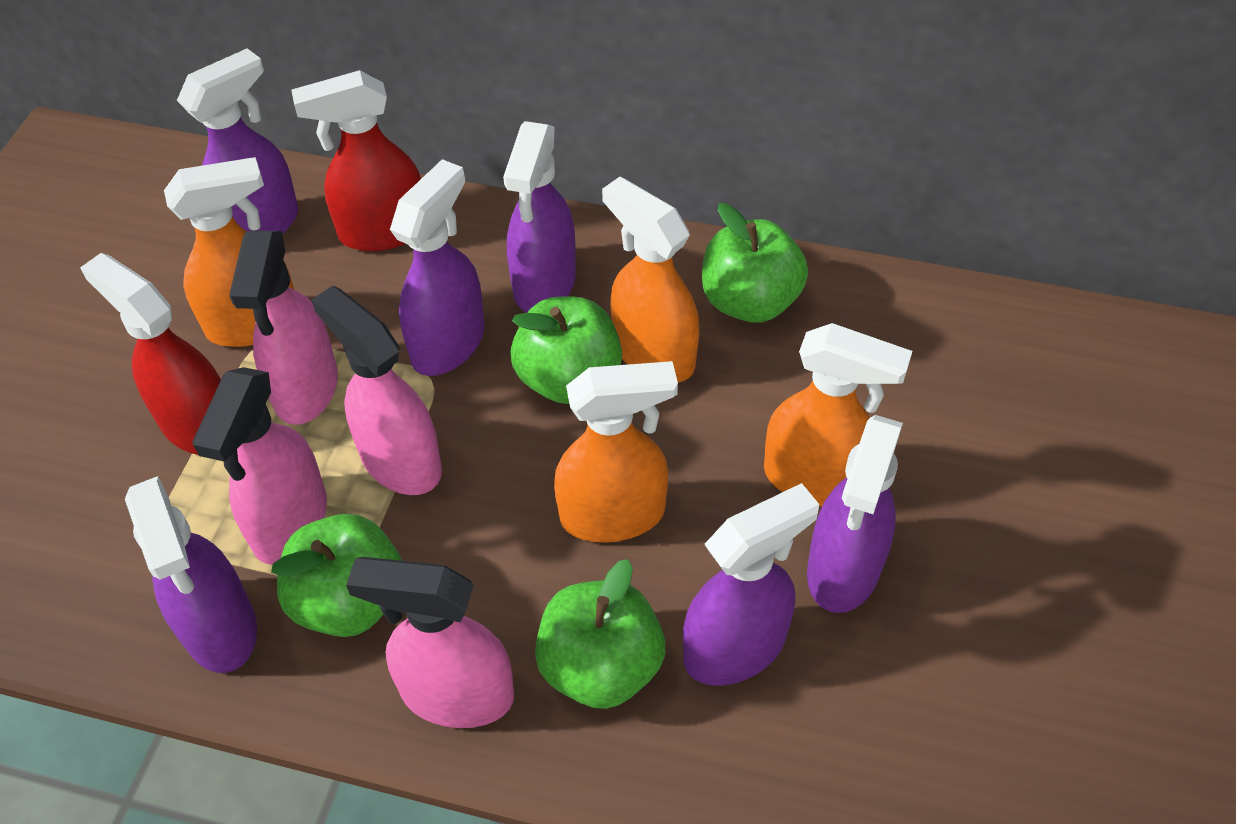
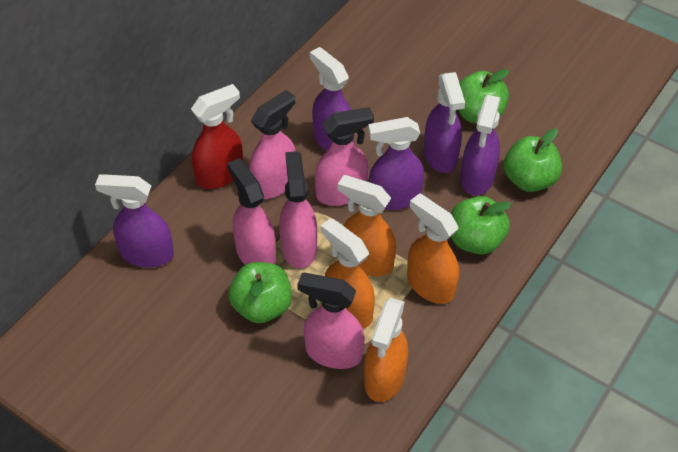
pink spray bottle: [192,367,327,564] [229,230,338,425] [312,286,442,495] [346,557,514,728] = 4 -> [227,158,276,265] [249,90,296,199] [279,151,317,269] [297,273,365,369] [315,107,374,206] = 5
purple spray bottle: [125,476,257,673] [177,48,299,234] [390,159,485,376] [503,121,576,313] [683,483,819,686] [807,415,903,613] = 6 -> [95,174,174,268] [310,47,355,151] [368,117,424,210] [424,72,465,173] [460,95,501,196] = 5
red spray bottle: [80,253,221,455] [292,70,421,251] = 2 -> [191,84,243,189] = 1

